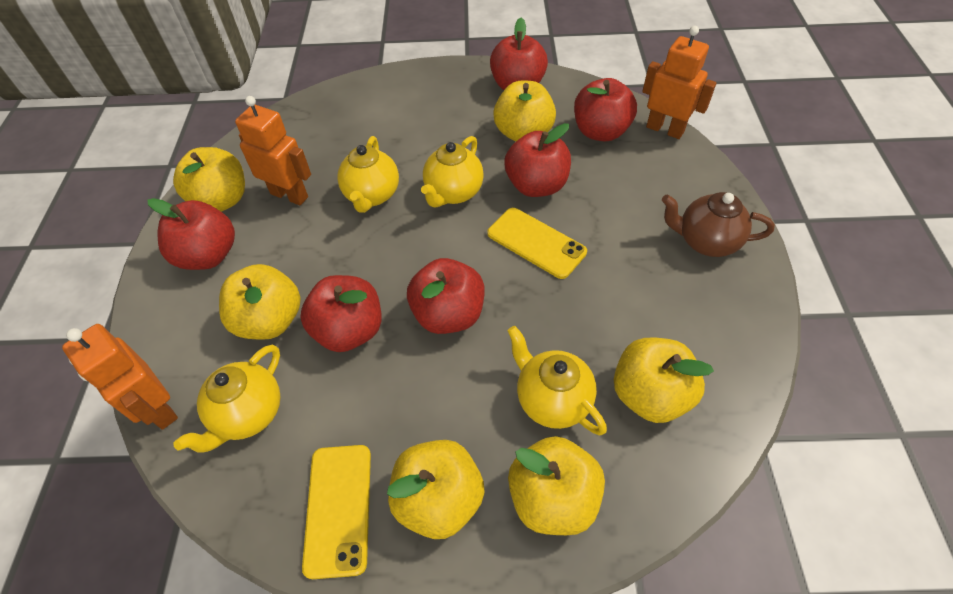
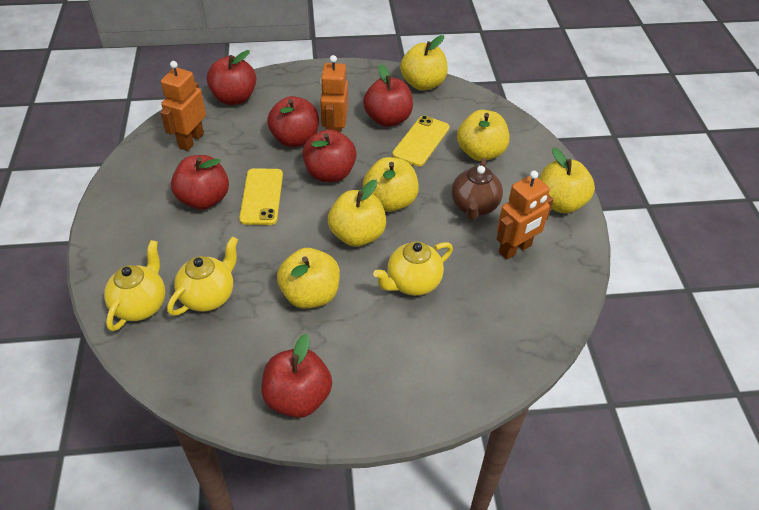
yellow teapot: [173,345,280,453] [337,136,399,213] [421,136,484,208] [507,326,607,435] = 4 -> [104,240,165,331] [167,237,238,316] [373,241,453,296] = 3

